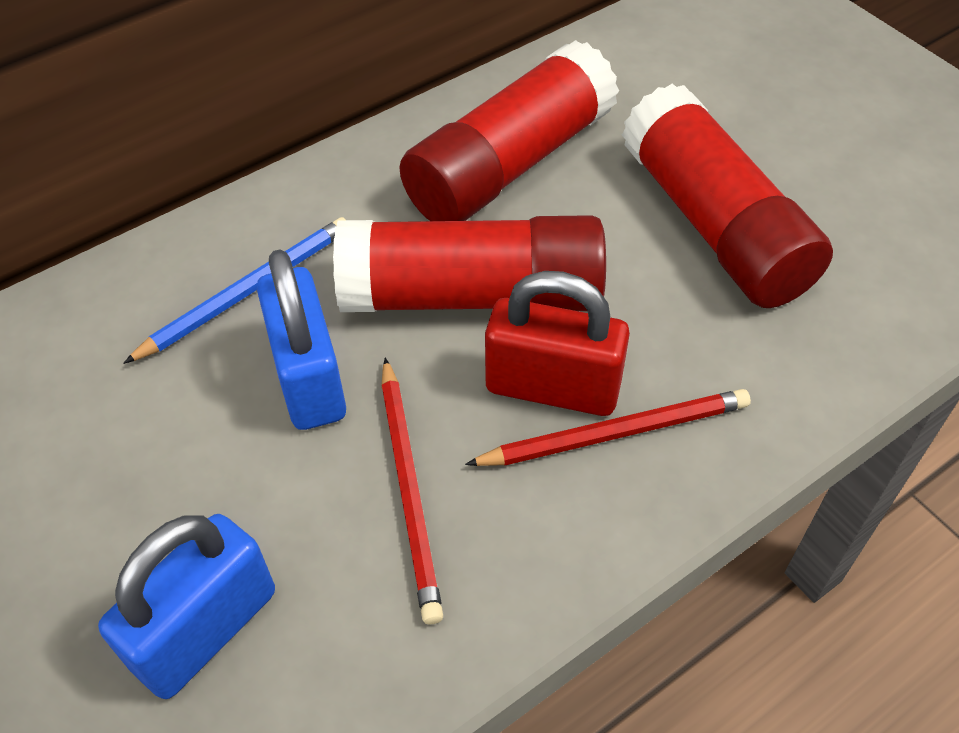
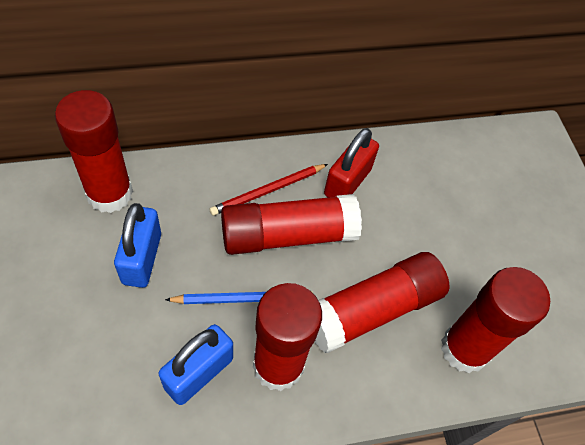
red glue stick: [333,215,606,312] [399,40,619,221] [622,83,833,308] = 3 -> [55,90,133,213] [221,194,362,255] [253,283,322,391] [315,252,449,353] [441,267,550,373] = 5
red pencil: [381,357,443,625] [465,389,751,466] = 2 -> [210,164,328,216] = 1

